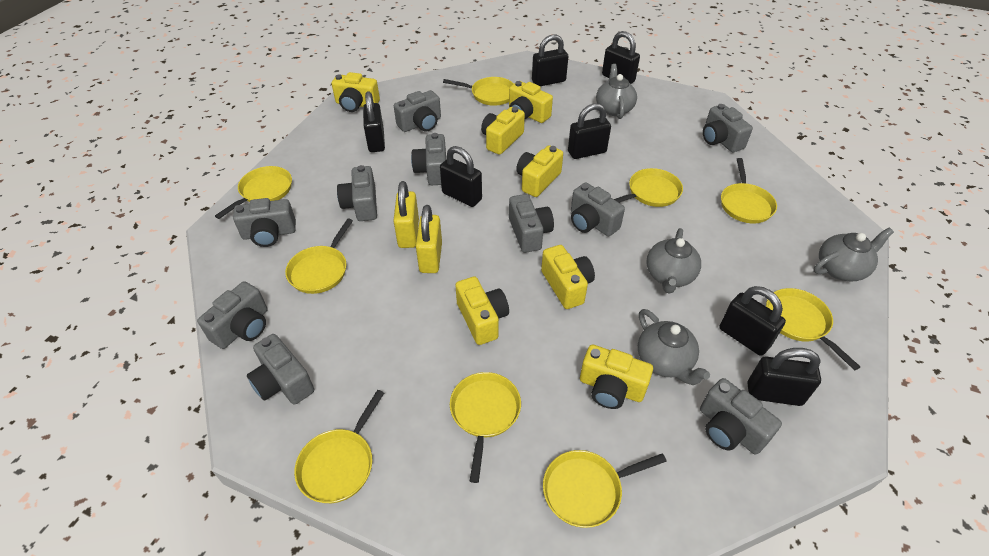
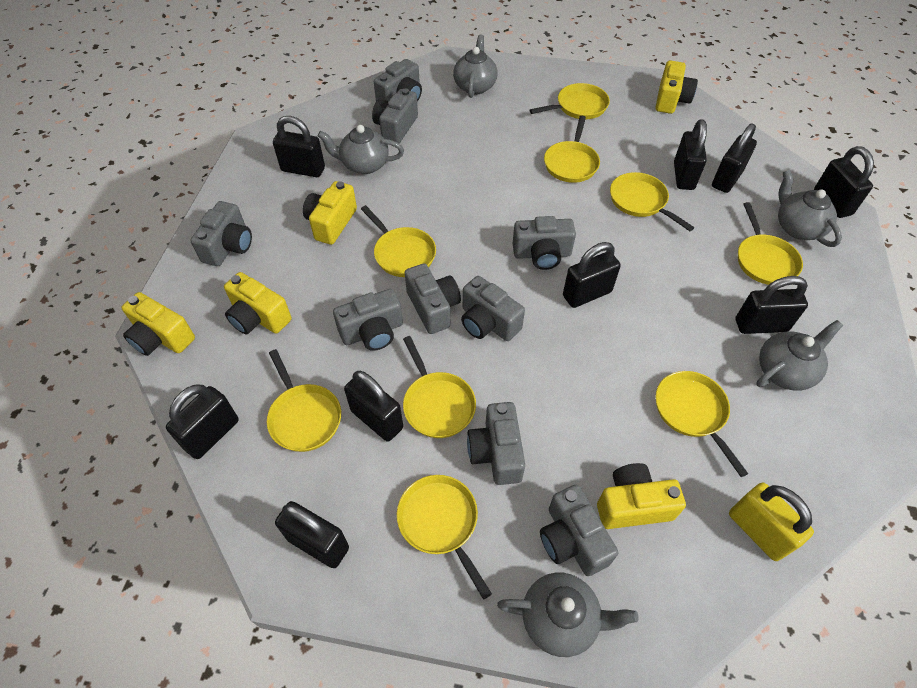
black padlock: [363,91,385,152] [440,146,482,207] [532,34,569,86] [568,103,611,159] [602,31,640,84] [720,286,786,356] [748,348,821,406] = 7 -> [166,385,239,459] [273,116,325,177] [275,501,349,568] [344,371,403,442] [563,242,621,308] [674,119,707,190] [712,123,757,193] [736,276,808,334] [814,146,874,218] = 9
grey camera: [197,281,268,349] [233,198,296,247] [247,334,314,405] [337,165,377,221] [394,90,441,132] [411,133,446,185] [509,194,554,253] [571,183,625,236] [700,378,782,455] [703,104,753,152] = 10 -> [190,201,252,266] [333,289,403,351] [372,88,418,143] [374,59,422,101] [404,264,461,334] [461,276,525,341] [467,402,525,485] [513,216,576,270] [540,485,619,576] = 9
grey teapot: [596,64,637,119] [638,309,710,385] [646,228,701,294] [814,228,894,282] = 4 -> [318,125,404,174] [453,35,498,98] [497,573,639,657] [756,320,843,391] [778,170,842,247] = 5
yellow camera: [332,72,380,112] [455,276,509,345] [481,107,525,155] [509,81,553,123] [516,145,563,197] [541,245,595,309] [580,345,653,409] = 7 -> [121,292,195,356] [224,272,291,334] [303,181,357,245] [597,463,686,529] [655,60,698,114] = 5
yellow padlock: [393,181,419,248] [416,205,442,273] = 2 -> [729,482,814,561] = 1

